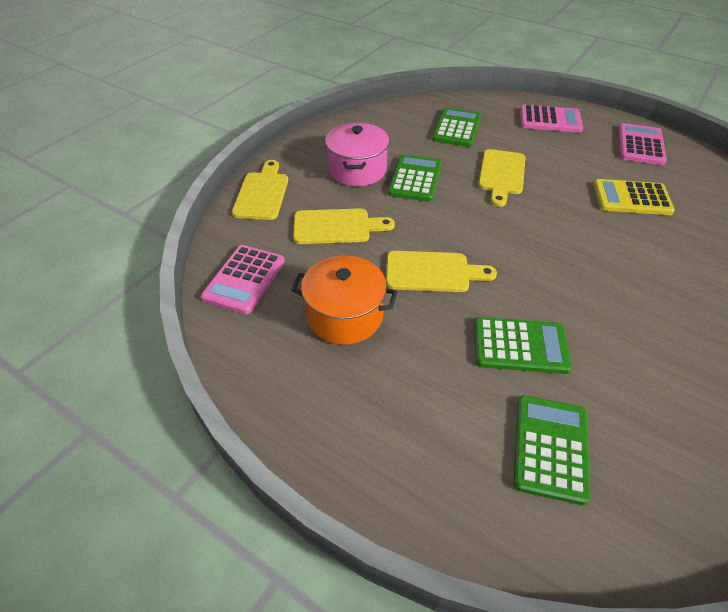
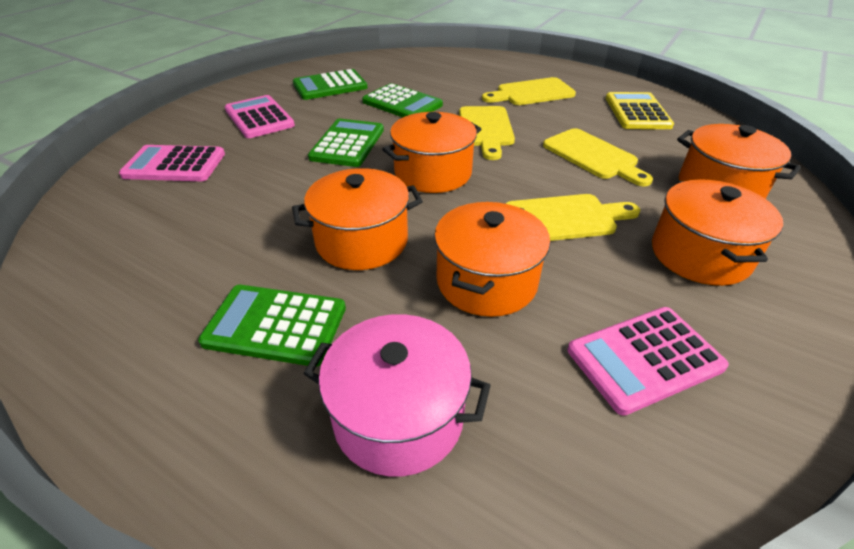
orange pot: [291,255,397,345] = 1 -> [292,168,423,270] [382,112,481,193] [434,202,550,317] [652,179,783,286] [677,124,801,199] = 5

